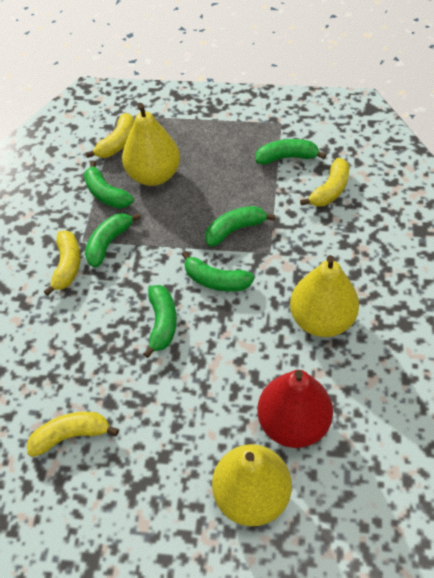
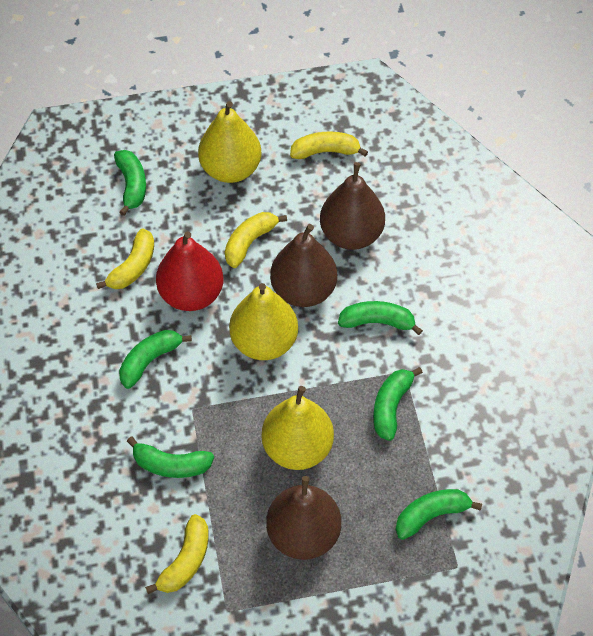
brown pear: none = 0 -> [266,476,341,560] [270,224,337,307] [320,162,385,250] = 3

